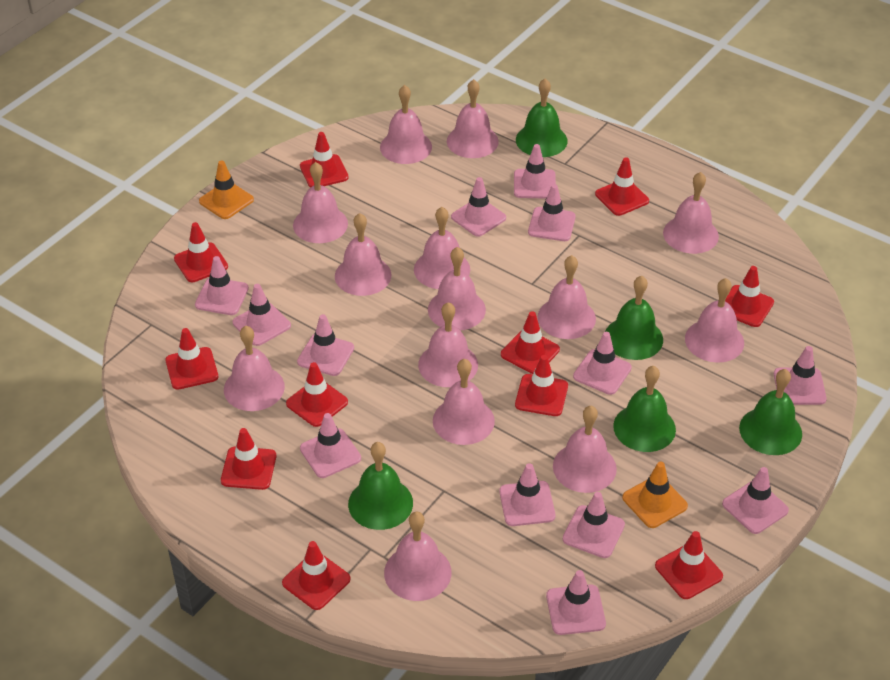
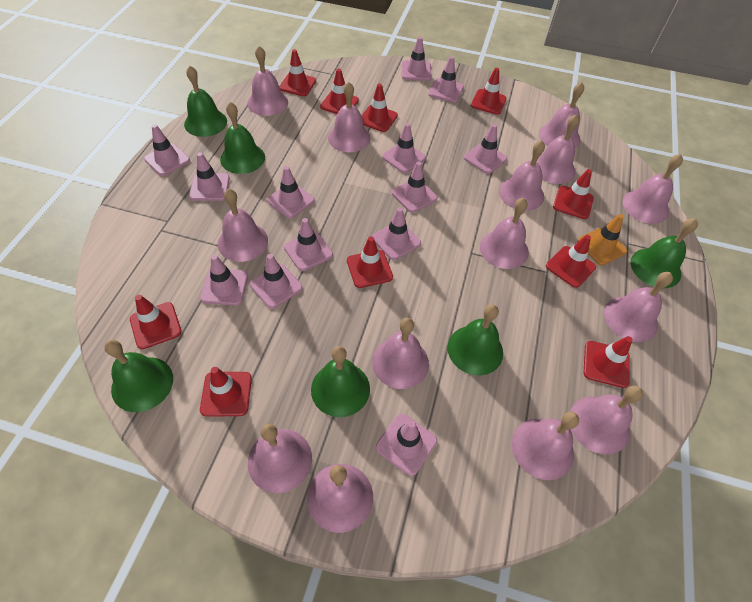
green bell: [348,442,413,530] [516,78,568,157] [605,276,663,360] [613,366,676,452] [739,369,802,455] = 5 -> [105,340,173,412] [184,66,227,137] [220,102,265,174] [311,346,370,417] [448,304,503,375] [630,218,698,288] = 6
orange traffic cone: [199,160,254,219] [622,462,688,528] = 2 -> [577,214,627,265] = 1
red traffic cone: [165,328,218,390] [174,222,228,282] [221,428,276,490] [282,541,351,610] [286,362,348,427] [300,132,349,188] [501,311,560,374] [515,355,568,416] [595,157,649,216] [655,531,723,599] [725,266,774,327] = 11 -> [130,295,182,349] [200,367,252,417] [279,49,316,96] [320,69,359,114] [347,236,393,288] [361,84,398,132] [471,68,506,115] [546,235,596,288] [553,169,594,219] [584,336,633,388] = 10

